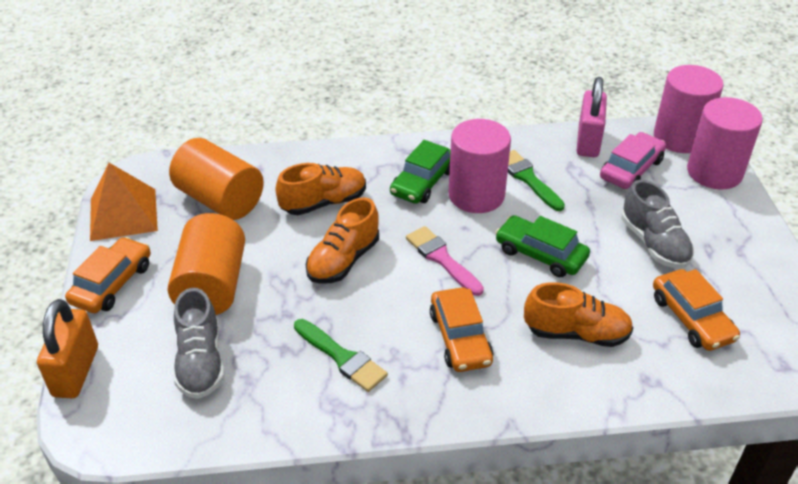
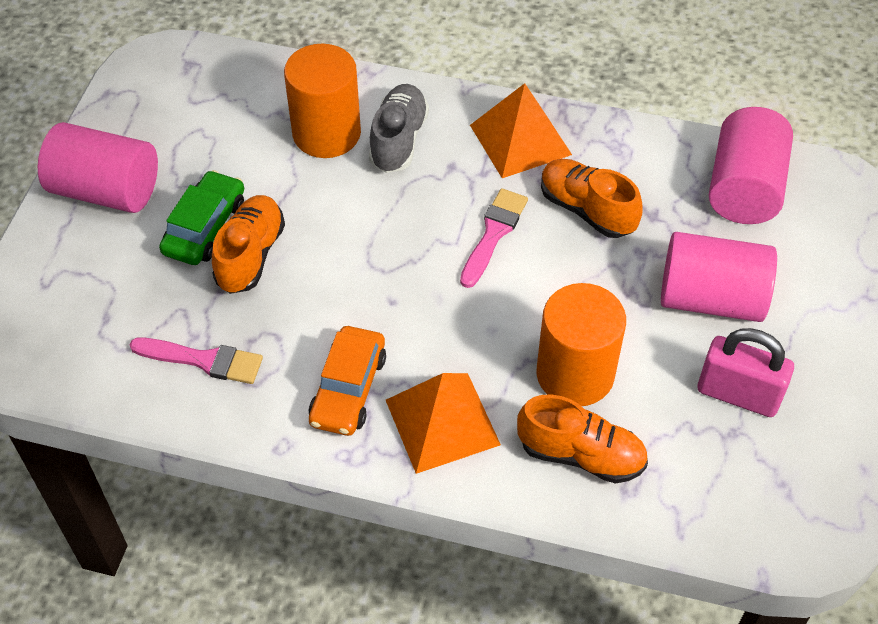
green brush: [294,319,388,392] [508,150,565,211] = 2 -> none = 0
green car: [390,140,451,204] [495,215,590,277] = 2 -> [159,170,244,265] = 1
grey shoe: [174,288,224,399] [622,180,694,268] = 2 -> [369,84,429,173] = 1
orange car: [65,237,151,313] [430,287,493,372] [653,269,740,351] = 3 -> [309,326,386,436] = 1
orange padlock: [37,299,98,398] = 1 -> none = 0
orange pyramid: [90,163,158,241] = 1 -> [386,373,501,474] [470,83,572,178] = 2
pink brush: [406,226,484,296] = 1 -> [130,337,263,384] [460,188,528,288] = 2
pink car: [600,132,666,189] = 1 -> none = 0

